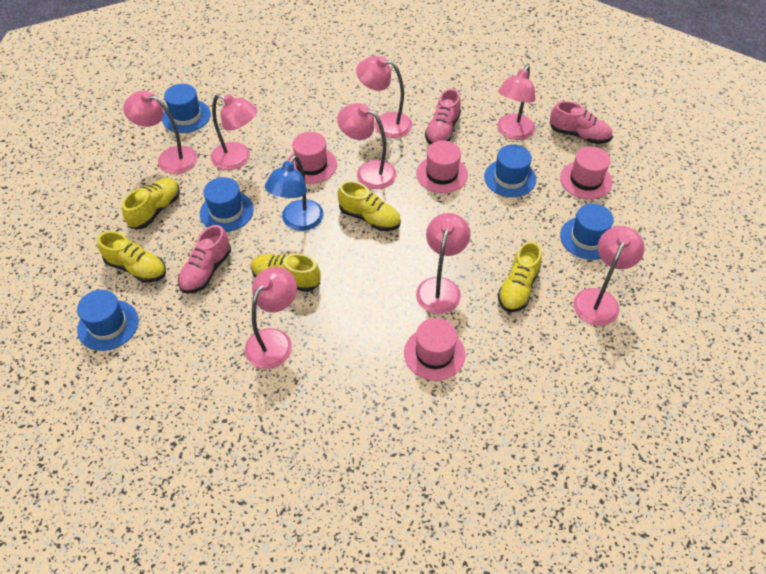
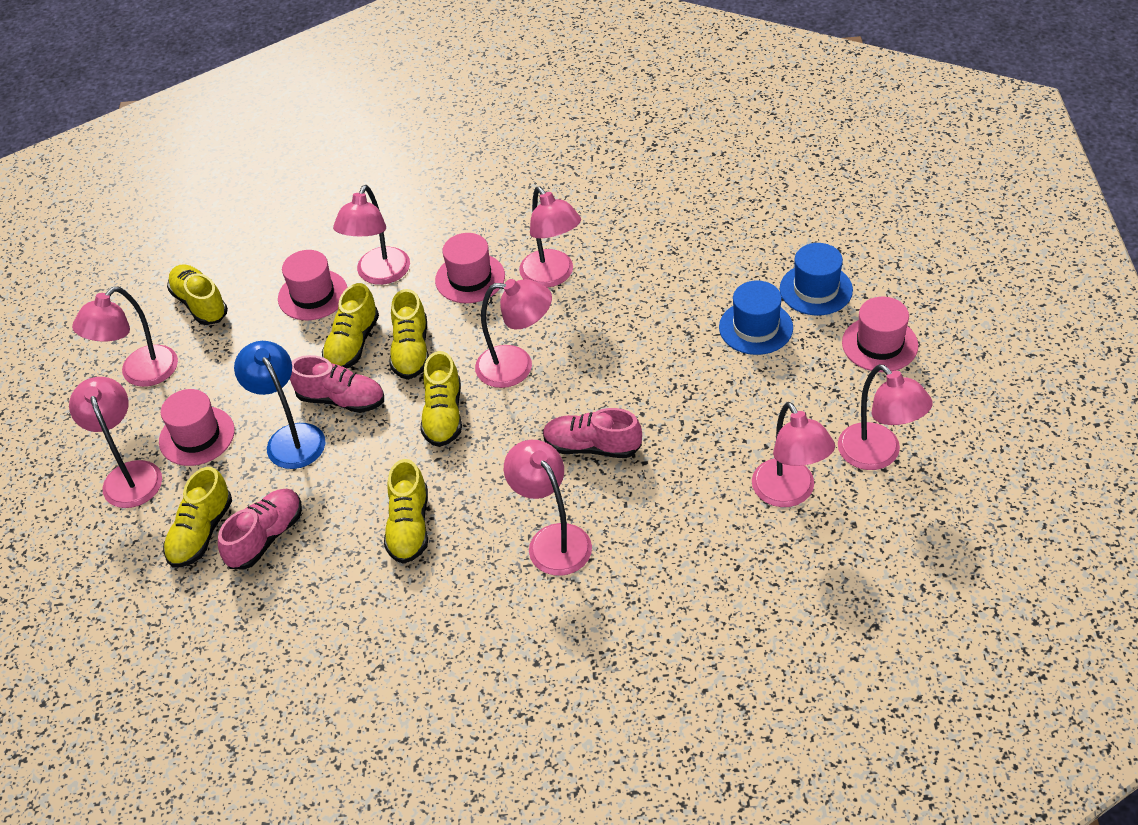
blue hat: [77,290,138,351] [162,84,211,133] [200,177,254,232] [484,145,536,197] [560,203,614,260] = 5 -> [719,280,793,355] [780,243,853,316] = 2
yellow shoe: [97,231,166,283] [122,178,180,229] [251,253,321,292] [337,181,401,231] [497,241,542,312] = 5 -> [163,467,232,568] [167,265,228,325] [322,283,379,369] [384,459,428,564] [389,289,429,380] [420,351,462,447] = 6

